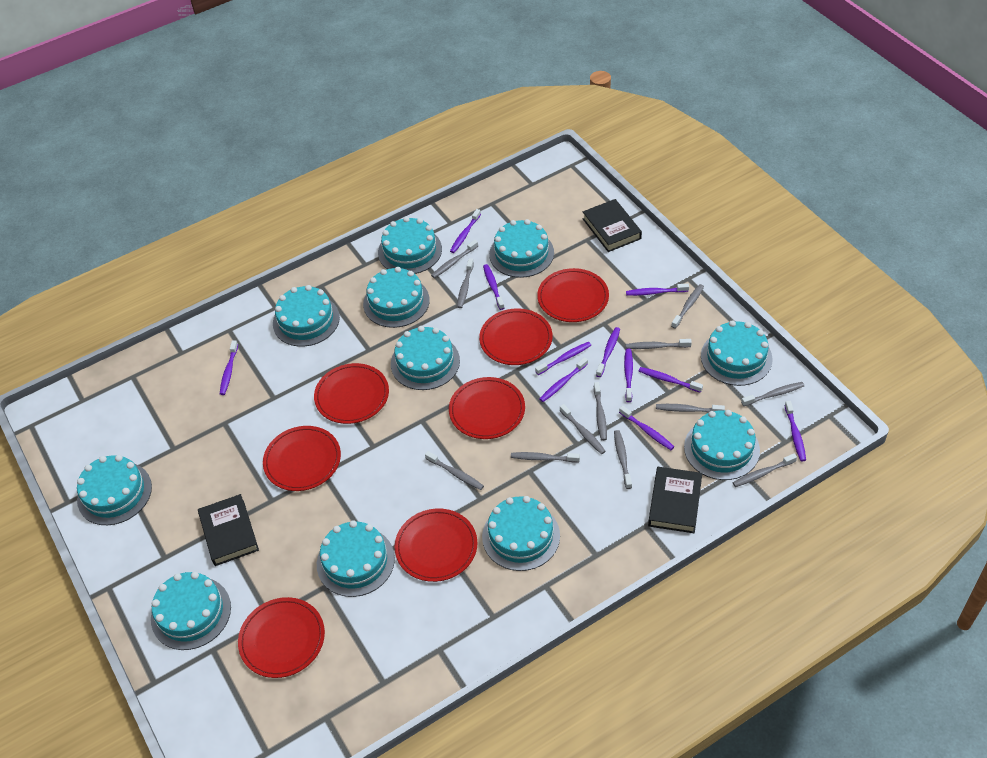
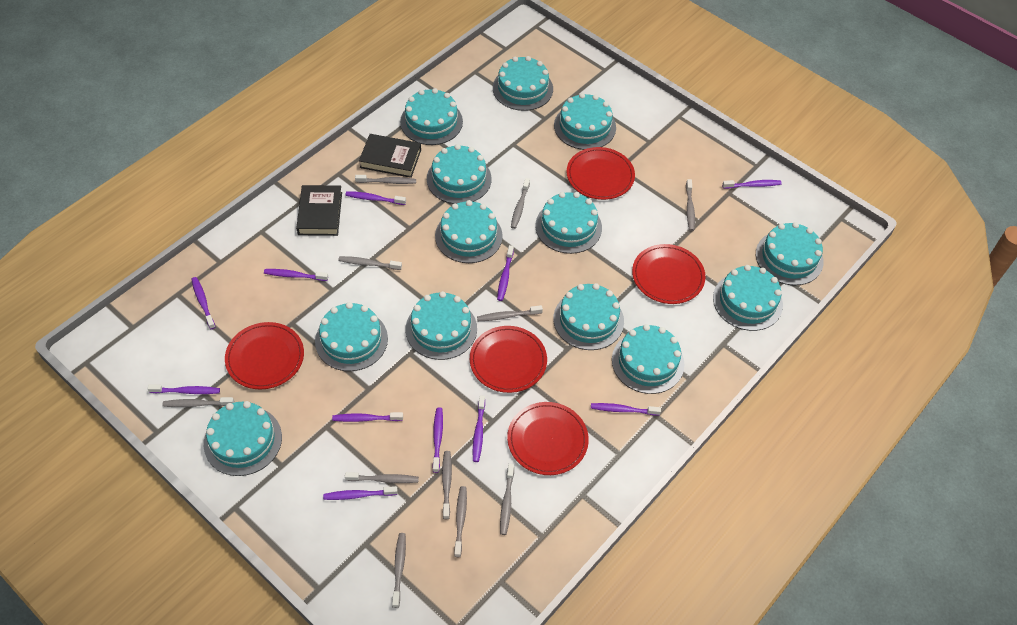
black book: [198,494,259,566] [583,199,642,252] [648,467,702,533] = 3 -> [296,185,342,236] [359,134,421,178] = 2
grey toothbrush: [425,451,484,490] [431,240,478,278] [457,258,474,308] [511,452,580,462] [560,404,606,454] [594,382,607,441] [614,430,632,489] [626,339,692,349] [656,404,725,413] [671,284,704,329] [733,453,797,487] [741,382,804,406] = 12 -> [162,397,234,407] [338,256,402,270] [345,472,419,483] [355,175,416,184] [392,533,406,608] [442,451,452,519] [454,486,467,557] [477,305,543,321] [500,464,514,535] [511,178,530,229] [686,179,695,231] = 11
red plate: [238,597,325,678] [263,426,341,491] [314,363,389,424] [395,509,478,582] [449,377,525,439] [479,309,552,365] [537,268,609,322] = 7 -> [225,322,304,389] [470,326,547,393] [507,402,589,475] [567,147,635,200] [632,244,706,304] = 5
turquoise cake: [77,455,152,525] [151,572,231,650] [273,285,340,347] [317,520,395,597] [363,267,430,328] [378,217,442,274] [391,326,460,390] [482,496,560,571] [489,219,554,278] [684,410,760,480] [701,320,773,386] = 11 -> [204,401,282,476] [315,302,388,371] [400,88,463,145] [406,291,477,360] [427,144,492,204] [435,200,503,263] [493,56,553,111] [535,192,602,254] [553,283,624,350] [554,93,616,150] [612,324,684,394] [713,265,783,331] [756,222,824,285] = 13

